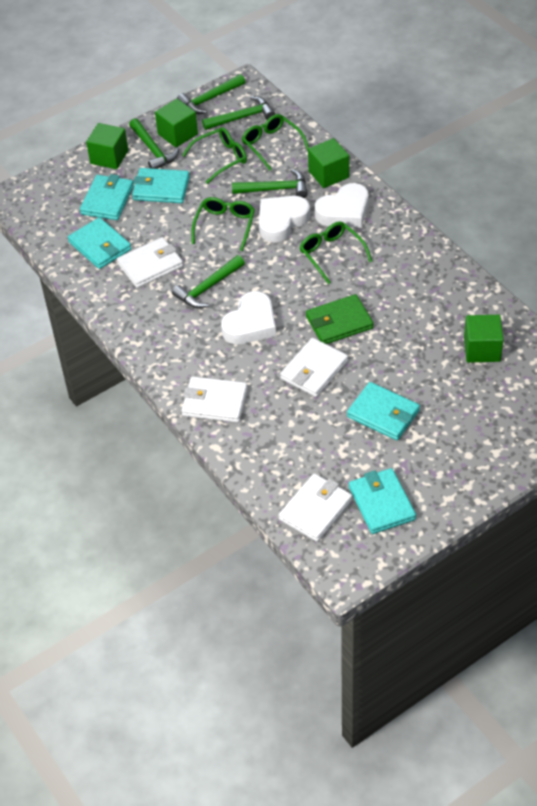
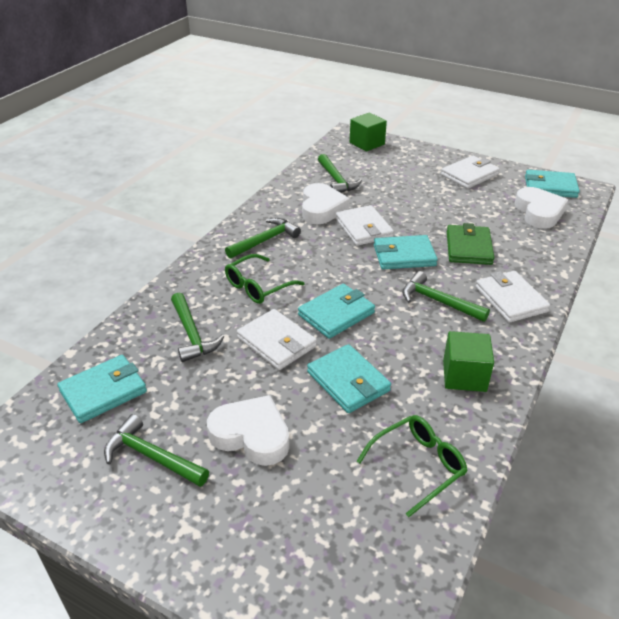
green cube: [86,123,128,169] [155,99,198,147] [308,138,349,188] [464,315,503,363] = 4 -> [350,113,387,151] [443,331,494,392] = 2
green glasses: [182,127,247,184] [191,197,255,251] [242,114,309,171] [299,222,372,284] = 4 -> [225,254,304,304] [357,415,468,517] = 2

